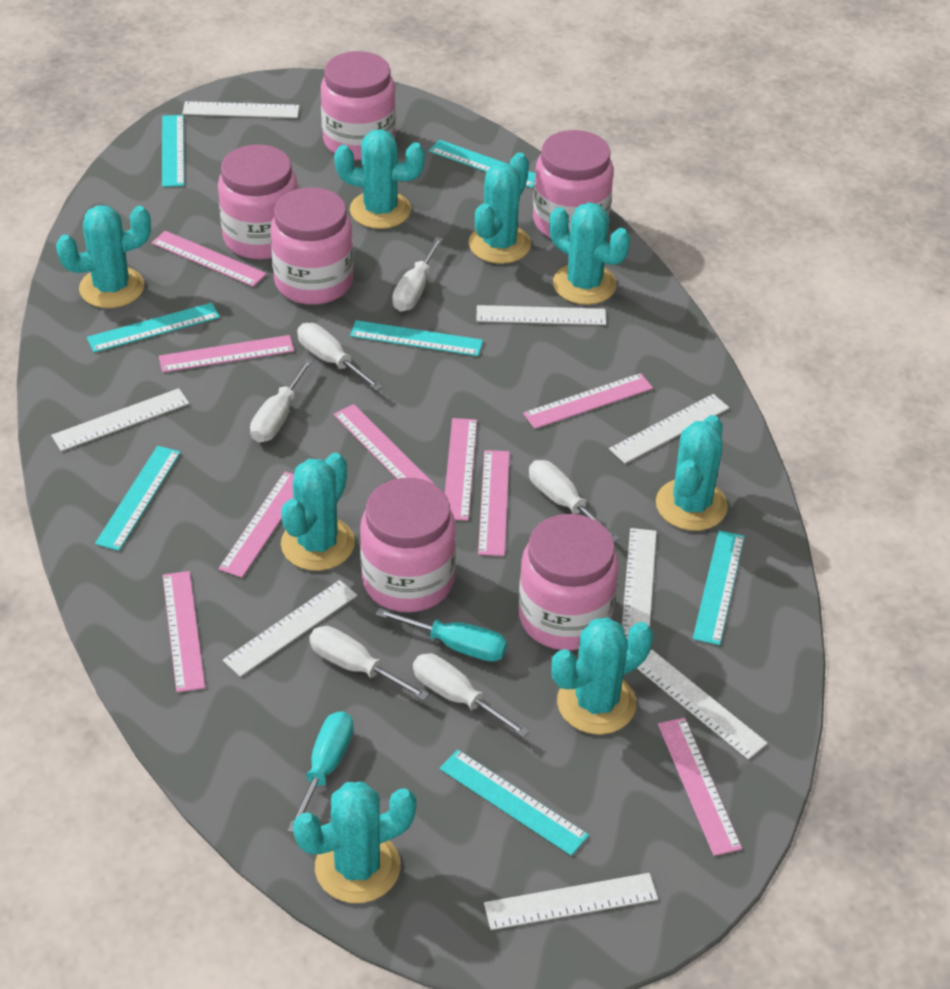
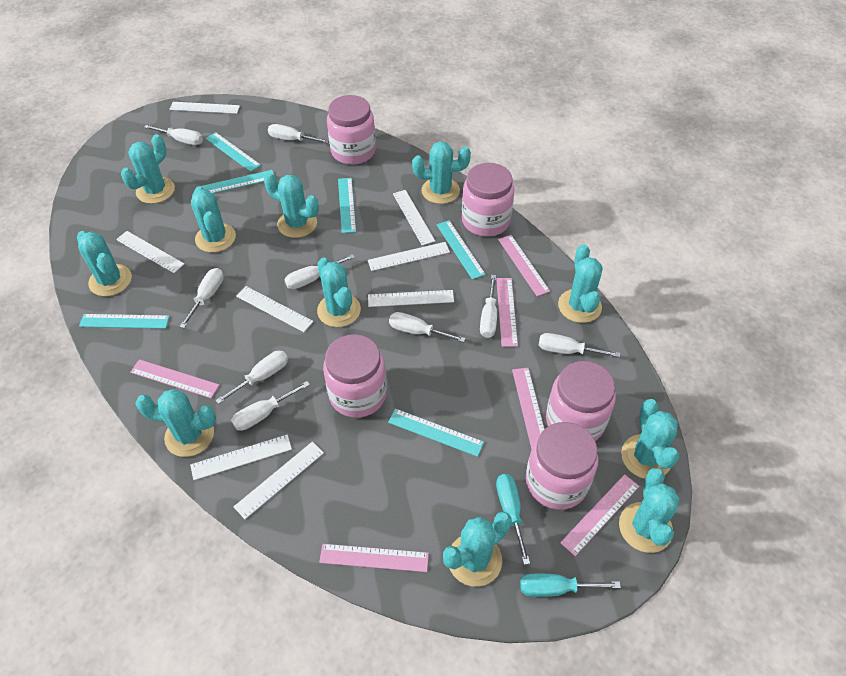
pink jar: [218,145,298,259] [270,187,353,305] [321,51,396,160] [360,478,456,612] [519,514,619,650] [533,130,614,238] = 6 -> [323,334,387,418] [327,95,376,165] [462,163,515,237] [526,422,598,510] [546,361,616,441] = 5
pink ruler: [151,231,267,287] [159,335,294,372] [163,571,205,692] [218,472,294,578] [334,404,434,484] [445,418,477,521] [478,450,510,556] [523,373,653,429] [658,718,742,856] = 9 -> [130,359,219,398] [319,544,429,572] [496,278,518,347] [498,235,550,296] [512,368,544,449] [560,474,639,556] = 6
turquoise cactus: [56,205,151,308] [281,453,355,571] [293,782,416,903] [334,129,425,229] [469,152,531,264] [549,202,630,305] [551,617,653,735] [656,415,728,531] = 8 -> [77,231,132,296] [121,134,175,204] [135,389,216,457] [191,186,236,253] [264,173,319,238] [317,257,361,327] [412,142,471,204] [443,511,512,587] [558,244,603,323] [619,468,680,553] [621,399,679,479] = 11
turquoise ruler: [87,303,220,352] [95,446,181,551] [162,115,184,187] [350,320,483,356] [429,140,535,188] [440,749,589,856] [693,530,745,645] = 7 -> [79,314,170,329] [200,170,274,193] [205,132,261,172] [338,178,356,233] [388,408,484,457] [437,220,486,280] = 6
white screwdriver: [250,358,313,443] [297,323,383,391] [309,626,429,700] [392,237,443,311] [413,653,529,738] [529,460,620,542] = 6 -> [144,125,203,145] [179,268,224,328] [215,351,288,404] [231,381,310,431] [268,124,329,143] [284,254,355,289] [389,312,466,342] [480,275,497,338] [538,333,620,357] = 9

